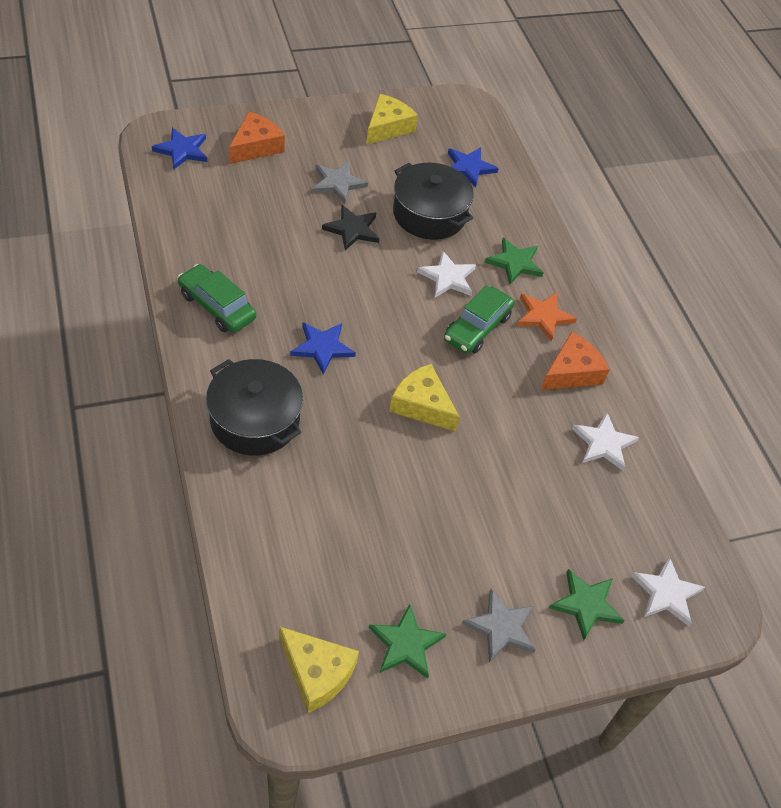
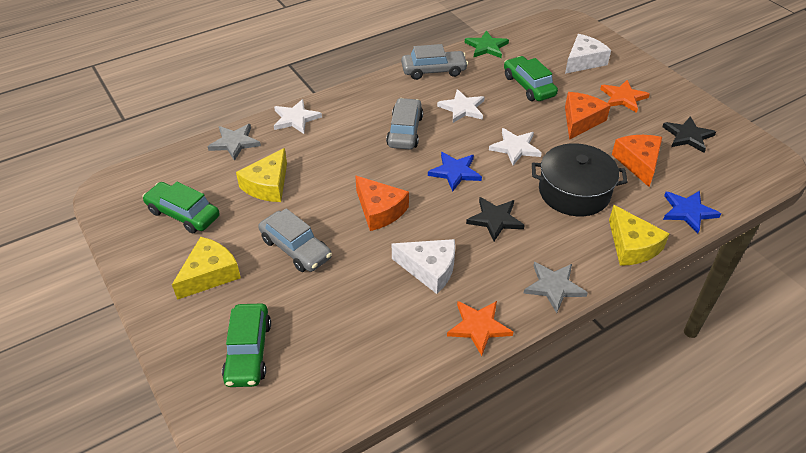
black pot: [206,359,303,456] [393,162,474,240] = 2 -> [532,143,628,216] = 1
black star: [322,205,379,251] = 1 -> [466,197,525,241] [662,116,716,153] = 2
blue star: [152,128,207,169] [290,322,356,375] [448,147,499,188] = 3 -> [428,152,482,192] [663,191,721,234] = 2
green car: [178,264,256,333] [444,285,514,354] = 2 -> [142,182,220,233] [222,303,271,387] [504,56,558,101] = 3
green star: [369,604,446,679] [485,238,544,284] [549,569,625,640] = 3 -> [465,30,509,58] = 1
grey car: none = 0 -> [258,208,332,272] [386,98,423,149] [401,44,468,80] = 3
orange cheese: [229,112,285,164] [540,331,610,390] = 2 -> [355,175,409,231] [565,92,611,140] [612,135,662,187] = 3
orange star: [517,293,577,341] = 1 -> [447,301,513,356] [600,80,650,113] = 2
white cheese: none = 0 -> [392,239,455,294] [565,34,611,74] = 2

